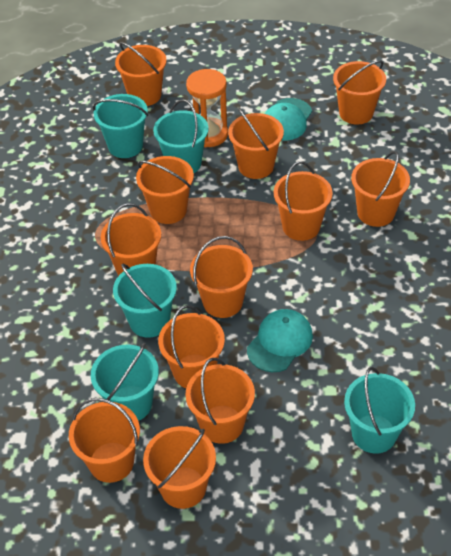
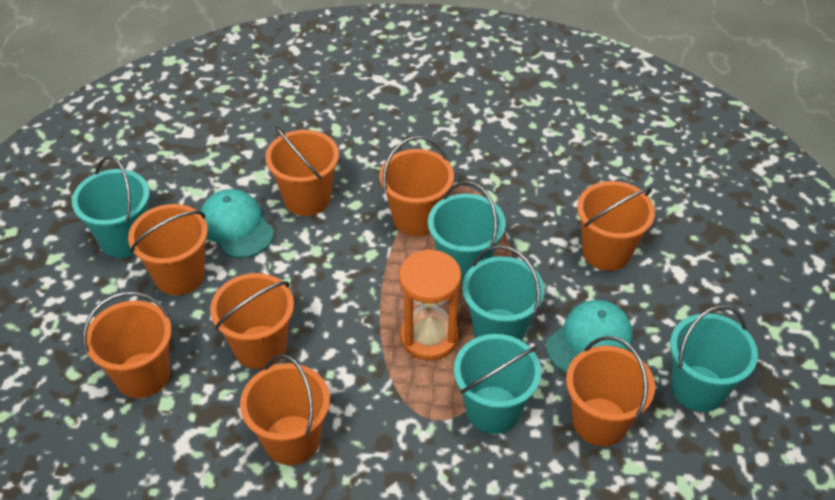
orange bucket: [69,398,140,483] [101,204,161,276] [115,42,167,106] [136,156,194,224] [143,426,216,509] [158,305,225,388] [185,358,255,444] [190,236,253,318] [228,108,284,179] [274,161,333,241] [333,60,386,125] [351,151,410,227] = 12 -> [83,292,172,398] [128,204,208,295] [210,273,294,369] [240,354,330,465] [265,126,339,216] [379,136,454,237] [566,336,655,446] [577,181,655,271] = 8

